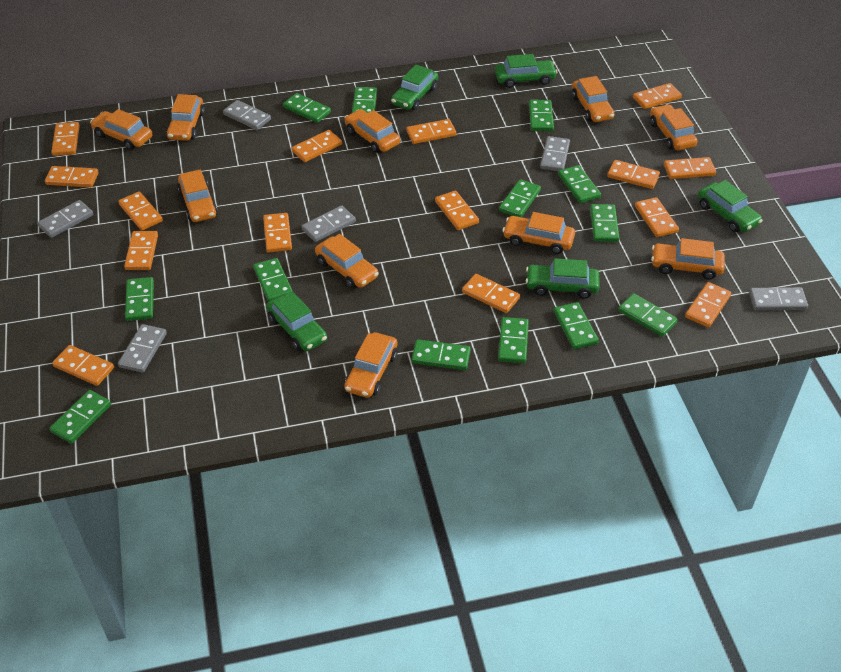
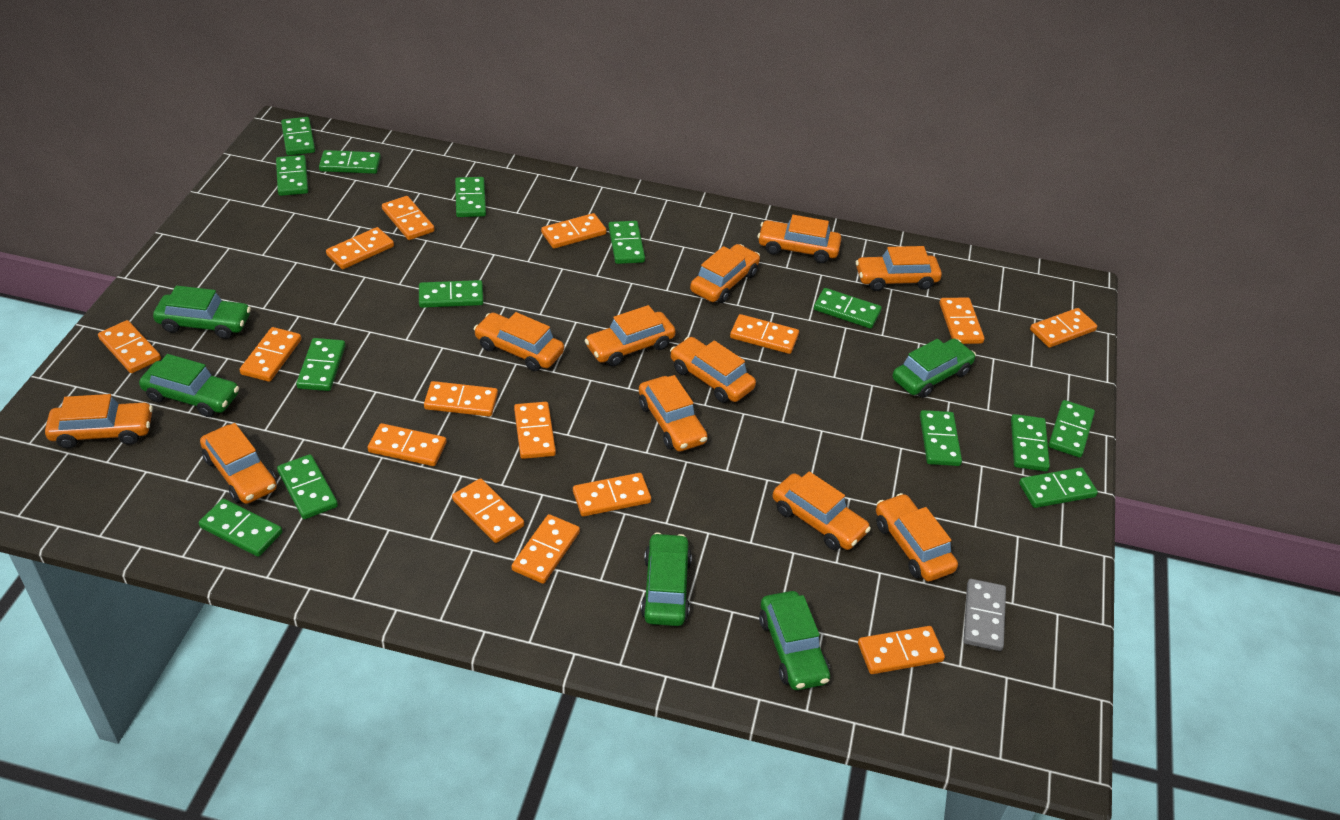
green domino: [49,390,111,443] [125,277,154,321] [253,258,293,302] [283,93,331,123] [352,87,377,113] [412,340,471,370] [498,317,529,363] [499,179,541,217] [529,100,554,131] [554,302,599,349] [558,165,601,203] [590,204,620,242] [618,293,678,337] = 13 -> [199,499,282,557] [276,155,308,196] [277,454,338,519] [281,117,315,156] [296,338,346,391] [319,150,381,174] [419,280,483,308] [455,177,486,217] [609,221,645,264] [814,288,882,329] [920,410,962,466] [1011,414,1050,472] [1019,467,1098,508] [1048,400,1095,458] = 14
grey domino: [37,200,93,238] [118,324,167,373] [223,100,271,130] [301,205,356,242] [540,136,570,171] [749,287,808,310] = 6 -> [963,579,1006,651] = 1
orange car: [90,109,152,150] [167,94,205,141] [178,169,218,222] [315,234,379,288] [344,332,398,398] [345,109,400,153] [503,212,575,254] [572,76,615,122] [650,104,698,150] [651,238,725,280] = 10 -> [45,394,153,449] [200,423,277,504] [474,312,564,371] [584,305,676,366] [639,375,708,452] [670,337,756,403] [690,244,760,303] [758,215,841,263] [772,471,871,550] [856,246,942,291] [876,493,958,581] = 11

